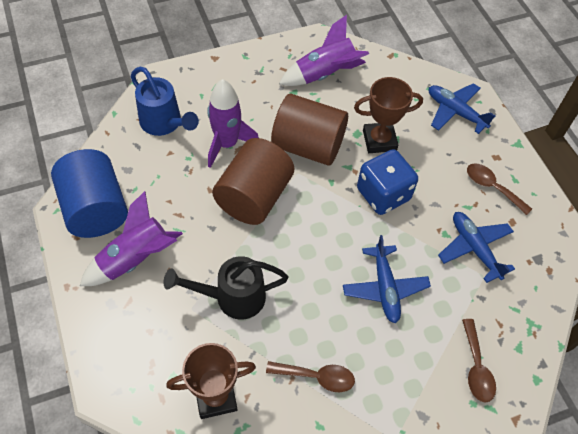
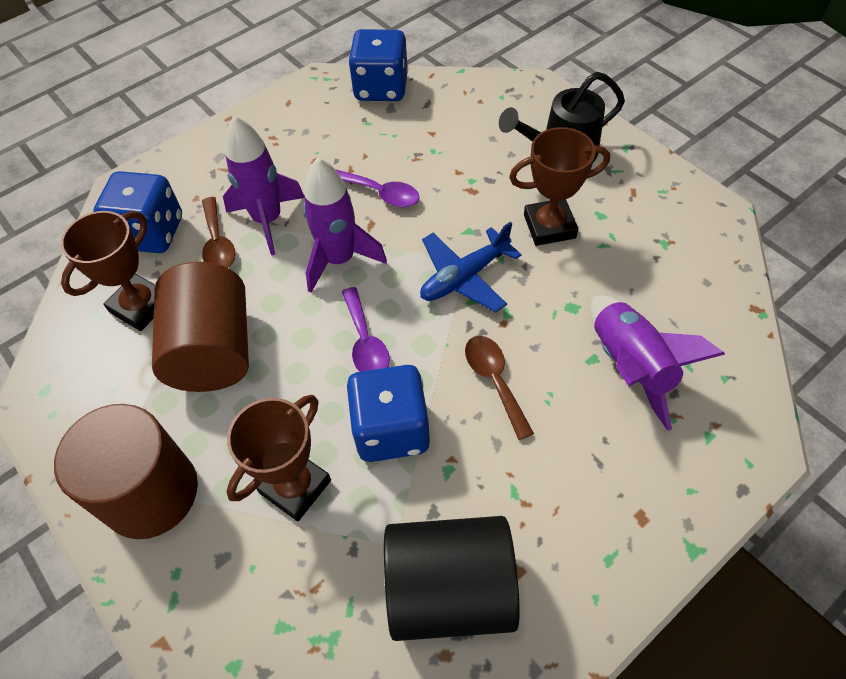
black cylinder: none = 0 -> [384,516,520,641] = 1
blue cylinder: [51,149,128,238] = 1 -> none = 0
blue dice: [357,149,418,215] = 1 -> [93,171,182,253] [346,365,431,462] [348,29,408,101] = 3
blue plane: [343,235,431,323] [429,83,495,134] [438,212,515,283] = 3 -> [420,222,522,312] = 1
blue watering can: [131,67,199,136] = 1 -> none = 0
brown spoon: [266,361,355,392] [462,319,496,403] [467,163,532,215] = 3 -> [202,197,235,268] [465,336,534,440] = 2
brown trophy: [166,343,256,419] [354,77,423,153] = 2 -> [61,211,155,331] [226,395,331,521] [509,127,610,246] = 3
purple spoon: none = 0 -> [335,169,420,207] [342,287,390,372] = 2

